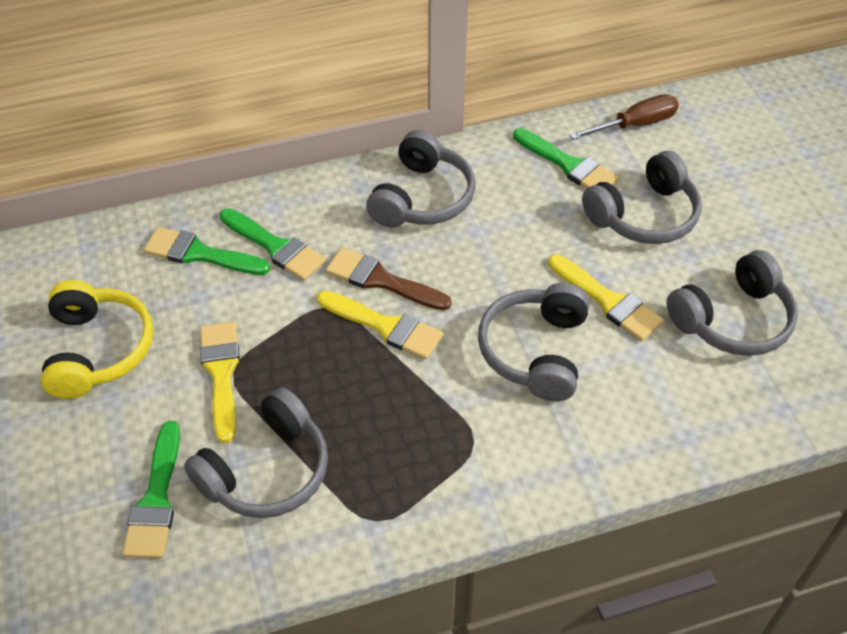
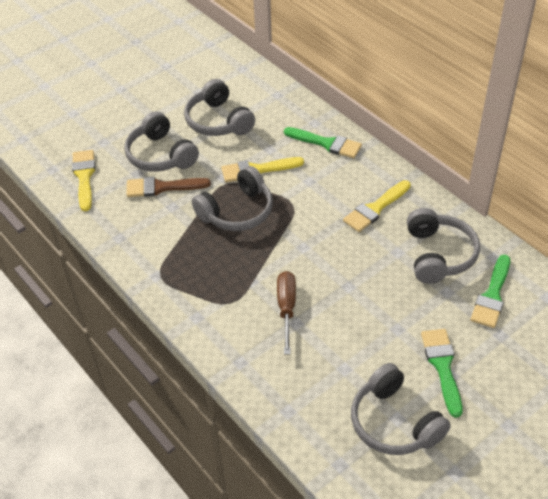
green brush: [122,421,180,558] [144,227,270,275] [220,208,326,281] [513,128,619,188] = 4 -> [284,127,362,158] [421,329,463,418] [471,255,510,328] = 3
yellow headphones: [41,280,153,399] = 1 -> none = 0

